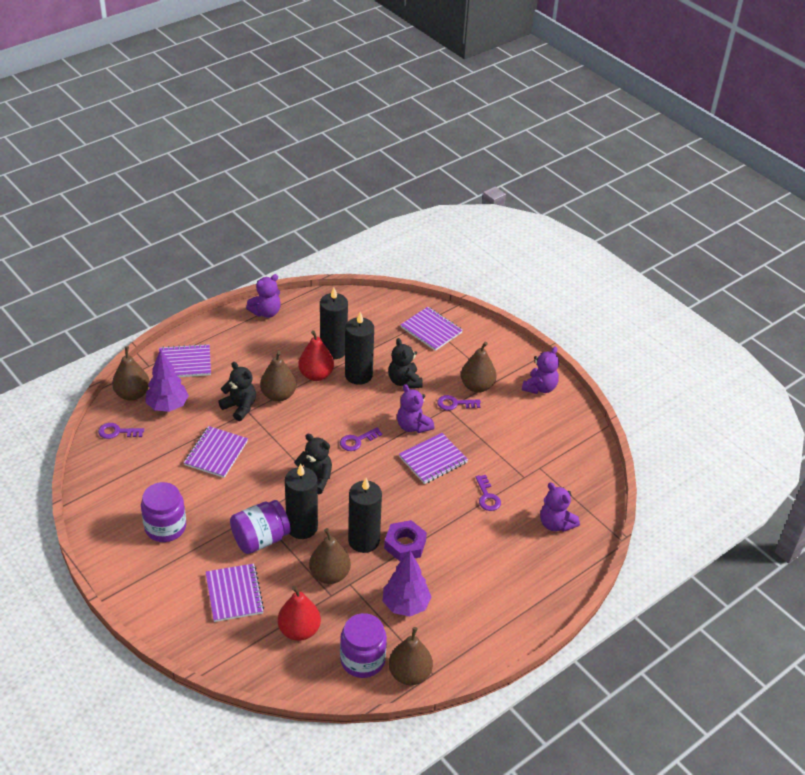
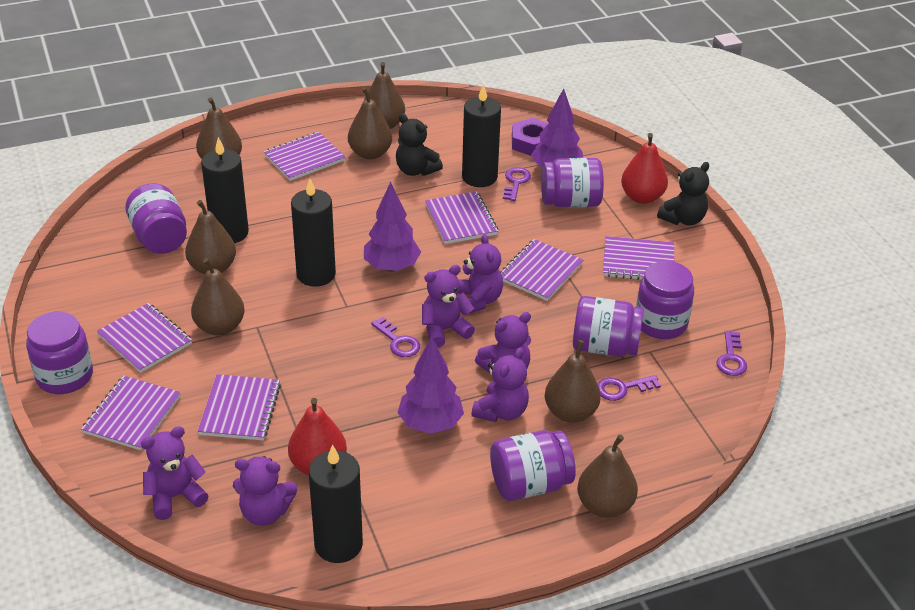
black teddy bear: [218,362,256,421] [294,434,332,494] [388,338,423,388] = 3 -> [396,113,443,176] [657,162,709,225] = 2
brown pear: [112,346,149,401] [260,351,297,402] [309,528,351,584] [389,627,433,685] [461,342,497,393] = 5 -> [185,200,236,274] [191,258,245,336] [196,97,242,159] [348,87,392,160] [364,62,405,129] [545,340,601,423] [577,434,638,518] = 7
purple jar: [141,482,186,542] [230,500,291,554] [340,613,387,678] = 3 -> [26,312,93,394] [125,183,187,254] [490,430,576,501] [541,158,604,207] [573,296,644,357] [636,261,694,339] = 6
purple notebook: [159,344,211,377] [184,426,248,478] [206,563,265,622] [399,433,468,484] [400,307,463,351] = 5 -> [81,376,181,450] [97,303,192,373] [197,374,281,440] [264,132,345,181] [425,191,498,244] [500,239,583,301] [603,236,674,280] = 7
purple teddy bear: [246,274,281,318] [397,384,434,433] [522,346,559,394] [540,482,580,532] = 4 -> [141,426,209,520] [233,456,297,526] [422,265,475,348] [458,234,503,315] [471,347,529,422] [475,312,531,373] = 6
purple tree: [145,349,189,412] [383,550,432,617] = 2 -> [364,182,421,272] [397,336,464,434] [531,88,583,167] = 3

